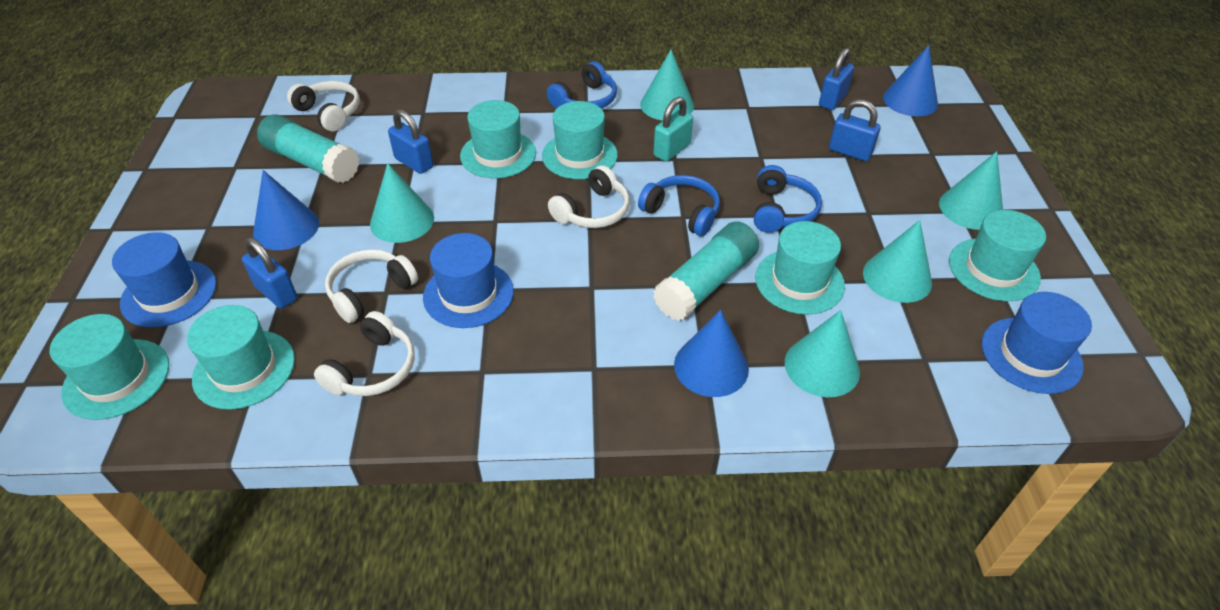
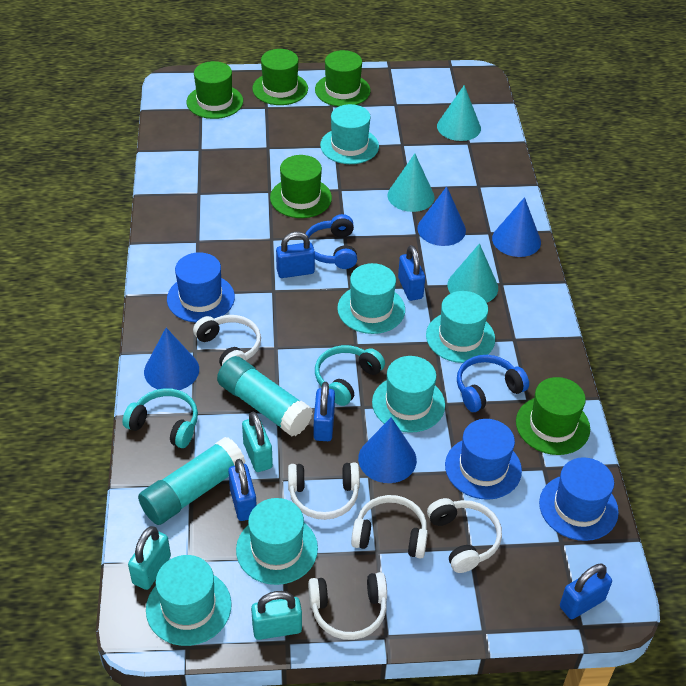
blue cone: [253,170,319,250] [674,310,749,397] [883,45,938,116] = 3 -> [144,328,199,390] [358,417,417,483] [417,187,466,246] [492,197,541,257] = 4
blue headphones: [547,62,617,109] [638,175,720,236] [754,165,822,233] = 3 -> [303,214,357,269] [457,355,529,412] = 2
blue padlock: [242,237,298,309] [388,109,433,174] [819,48,854,110] [829,99,881,161] = 4 -> [228,459,257,521] [276,232,315,278] [314,382,335,441] [398,245,425,301] [560,563,612,619] = 5
green hat: none = 0 -> [187,61,243,119] [252,49,308,105] [270,155,332,218] [315,50,371,107] [516,377,590,455] = 5
turquoise cone: [370,163,434,243] [640,50,694,121] [785,310,860,397] [863,220,932,303] [939,151,1003,230] = 5 -> [388,153,434,212] [437,85,481,141] [448,243,498,303] = 3
turquoise headphones: none = 0 -> [122,388,198,448] [315,345,385,406] = 2
turquoise padlock: [653,97,693,162] = 1 -> [128,526,171,590] [242,411,273,472] [251,591,302,640] = 3
white headphones: [287,81,360,131] [314,311,415,396] [325,249,418,323] [548,165,630,228] = 4 -> [193,315,261,367] [288,463,360,520] [308,572,387,640] [351,495,428,559] [427,498,502,573] = 5

